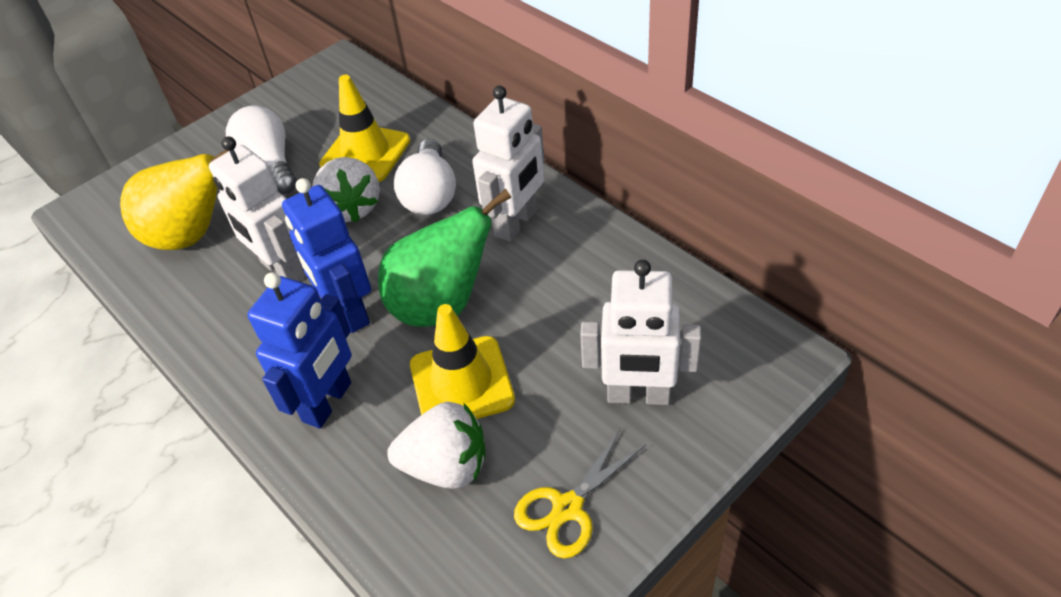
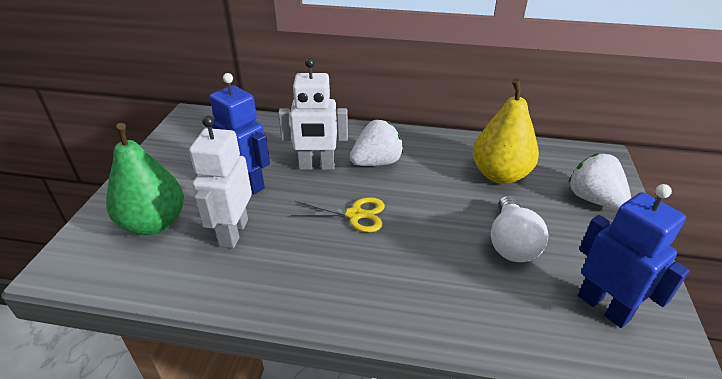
white light bulb: [226,105,297,194] [394,139,456,215] = 2 -> [491,195,548,262] = 1
white robot: [209,136,305,281] [472,86,544,242] [580,260,702,405] = 3 -> [189,116,252,248] [278,58,348,170] = 2
yellow traffic cone: [319,75,410,182] [410,304,515,419] = 2 -> none = 0

